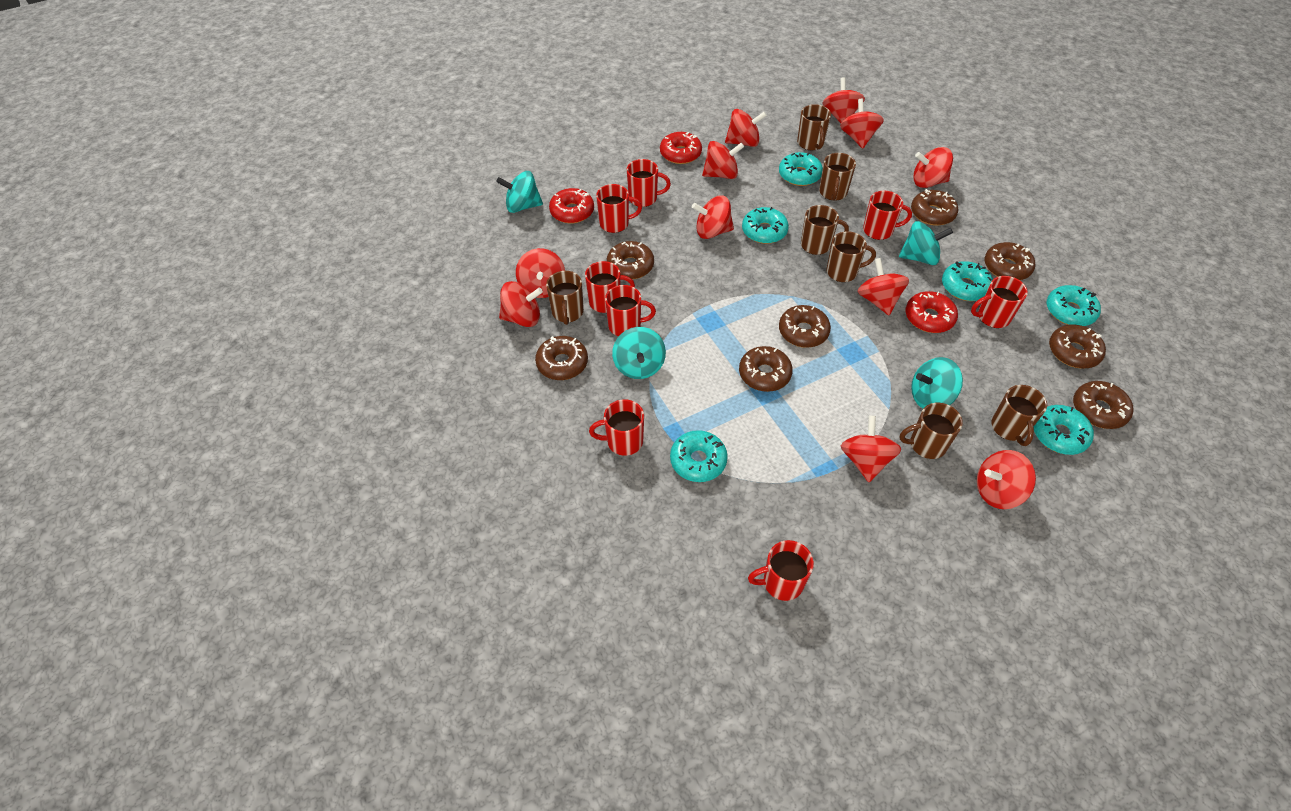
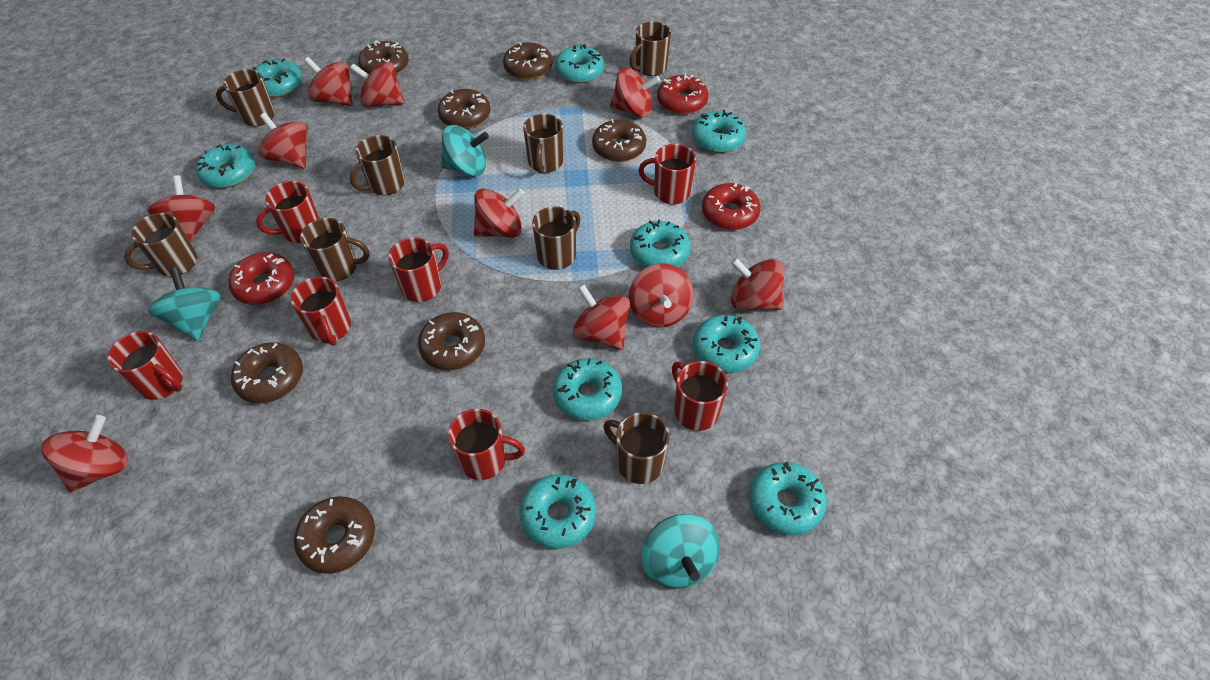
brown donut: [535,336,588,380] [607,241,654,279] [739,346,793,392] [779,305,831,348] [911,189,958,226] [985,242,1035,280] [1049,324,1106,369] [1073,381,1133,429] = 8 -> [231,342,303,403] [294,496,375,574] [358,40,409,75] [418,312,485,370] [438,89,490,129] [503,42,553,80] [592,119,646,162] = 7
brown mug: [546,271,584,325] [797,104,831,150] [801,205,849,255] [819,153,856,201] [826,231,876,282] [900,403,963,459] [991,385,1047,446] = 7 -> [124,213,197,276] [216,69,275,126] [300,218,369,282] [350,135,405,195] [523,114,563,173] [532,206,581,270] [603,412,670,484] [629,21,671,76] = 8
red mug: [585,261,635,313] [589,399,644,456] [596,184,642,233] [605,285,656,336] [627,159,671,207] [748,540,814,601] [863,191,912,240] [971,276,1028,328] = 8 -> [107,331,183,400] [256,181,319,243] [290,277,351,346] [388,238,448,302] [448,409,525,480] [639,144,696,204] [672,361,728,431] = 7
red spinning top: [499,281,543,327] [516,248,565,298] [692,195,734,239] [702,141,744,179] [725,109,767,147] [822,77,865,123] [840,99,884,149] [841,415,901,482] [857,258,909,315] [913,147,953,188] [977,450,1036,509] = 11 -> [41,415,128,492] [148,175,215,243] [258,113,308,168] [304,57,353,106] [350,62,404,107] [474,188,524,238] [573,284,630,350] [610,68,660,118] [629,264,694,327] [731,258,785,310] = 10
turquoise donut: [670,430,728,482] [742,207,789,244] [779,152,823,186] [942,261,993,301] [1034,405,1094,455] [1047,285,1101,326] = 6 -> [196,144,255,188] [253,59,302,98] [519,474,596,549] [553,358,622,421] [555,45,604,83] [630,220,690,268] [692,110,746,153] [693,315,760,373] [749,462,827,536] = 9
turquoise spinning top: [496,171,543,213] [612,327,666,379] [899,221,953,265] [911,357,963,409] = 4 -> [149,267,221,341] [441,125,489,176] [642,514,720,589] = 3

